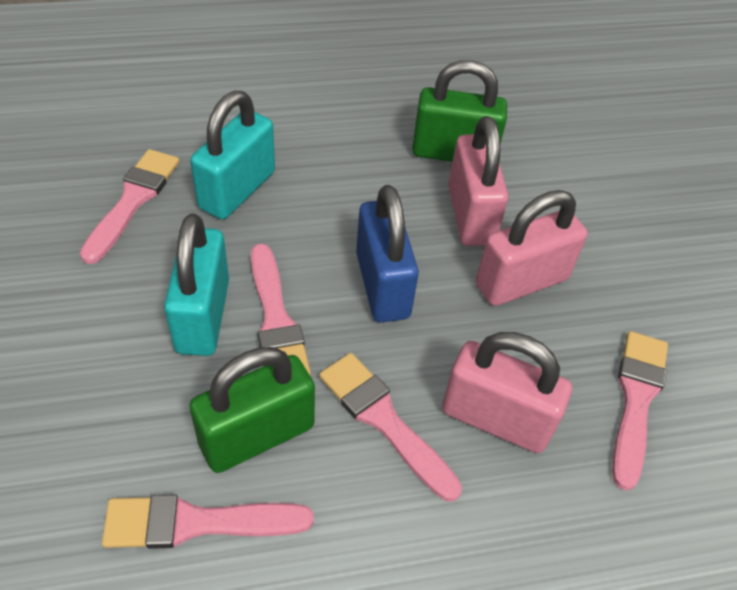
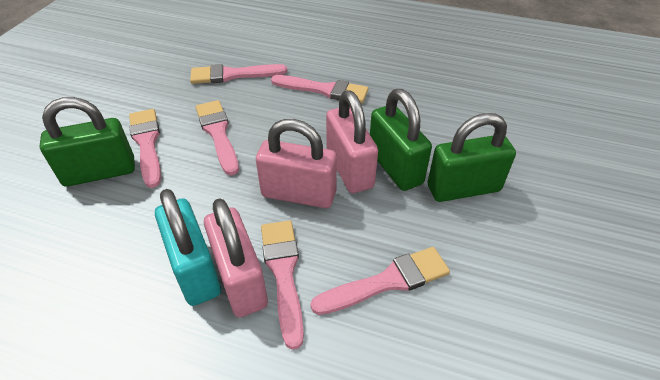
blue padlock: [356,185,419,322] = 1 -> none = 0
green padlock: [189,347,315,473] [412,60,507,162] = 2 -> [40,97,135,187] [370,89,432,191] [428,113,516,202] = 3
pink brush: [80,149,180,264] [102,494,314,549] [251,244,311,376] [319,353,462,501] [612,331,668,491] = 5 -> [129,109,161,188] [190,64,287,84] [196,100,239,175] [261,220,304,350] [271,75,368,103] [311,247,450,315] = 6
turquoise padlock: [164,213,229,356] [190,91,275,219] = 2 -> [155,189,221,306] = 1

